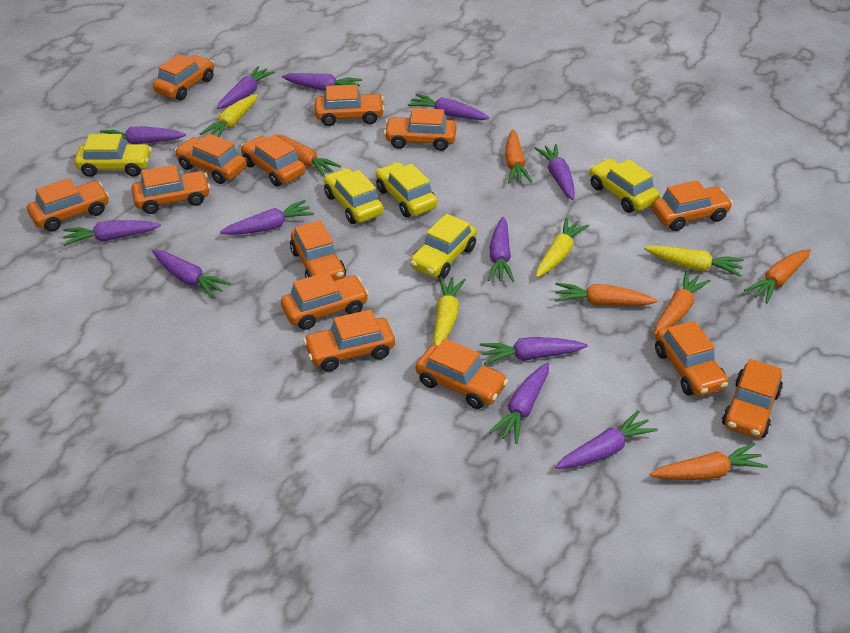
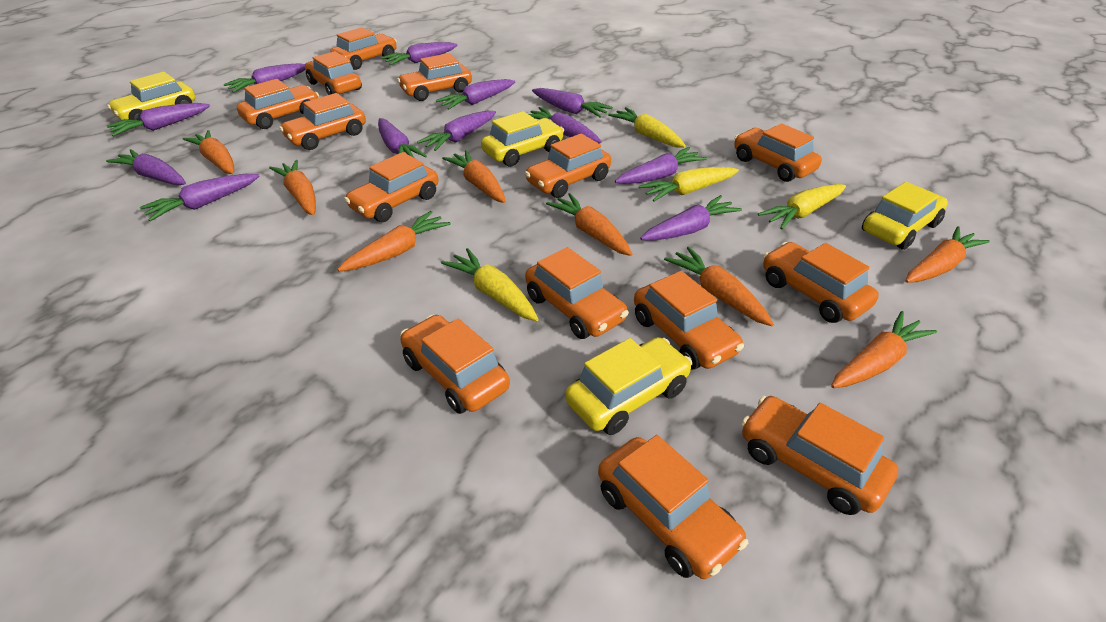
orange carrot: [275,134,341,177] [505,129,532,183] [555,283,658,305] [650,443,768,480] [654,271,711,336] [744,249,811,304] = 6 -> [183,130,234,174] [269,160,316,215] [337,211,451,271] [442,150,506,203] [546,193,632,256] [664,247,774,326] [831,311,937,388] [905,226,990,283] = 8
yellow car: [74,134,152,177] [324,168,384,224] [376,162,437,217] [410,213,477,279] [589,158,660,213] = 5 -> [107,72,195,120] [481,111,564,167] [565,337,692,435] [862,182,948,250] = 4

